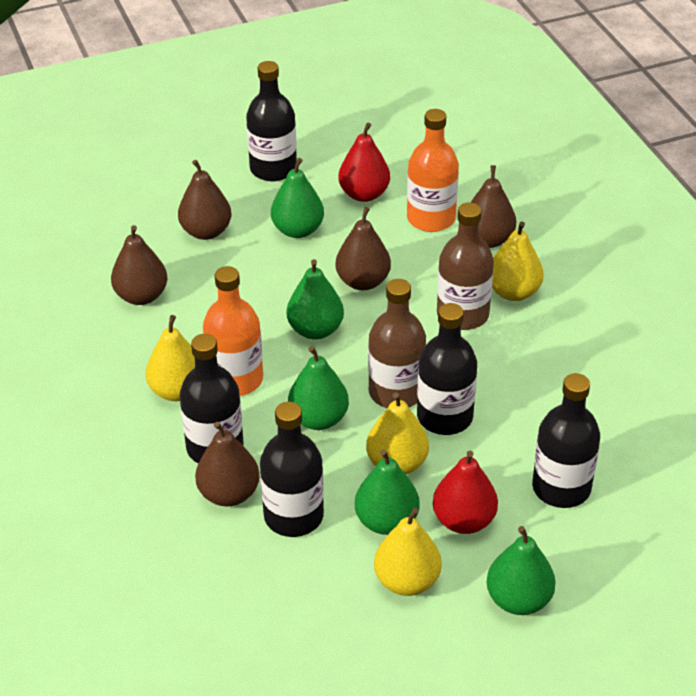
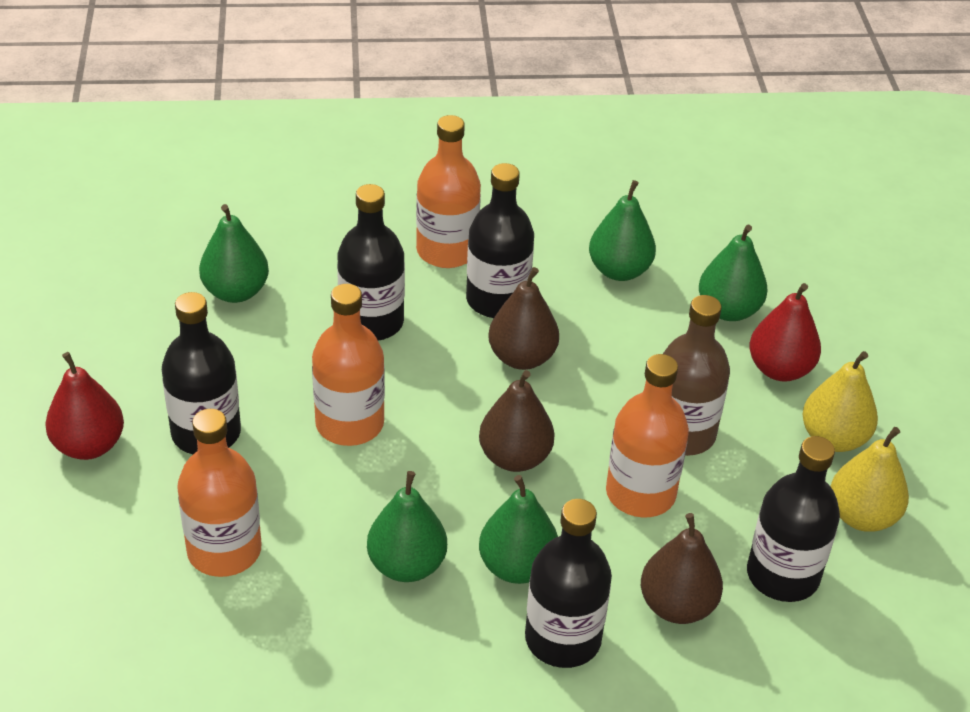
brown bottle: [368,279,426,408] [437,202,494,330] = 2 -> [663,295,730,456] = 1
brown pear: [111,225,168,305] [178,160,231,240] [195,422,260,506] [335,207,391,290] [471,165,516,248] = 5 -> [479,370,554,472] [488,267,559,370] [641,513,723,624] = 3
orange bottle: [203,266,263,396] [407,109,459,232] = 2 -> [177,409,261,577] [312,284,385,446] [416,115,481,268] [606,354,689,518] = 4
yellow pear: [145,315,195,401] [366,392,429,474] [374,508,442,596] [492,221,544,301] = 4 -> [802,351,878,452] [830,427,909,532] = 2

